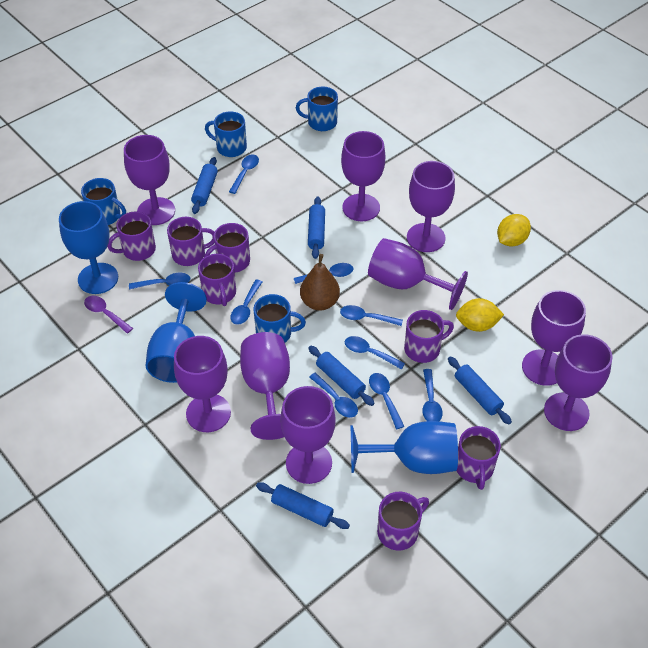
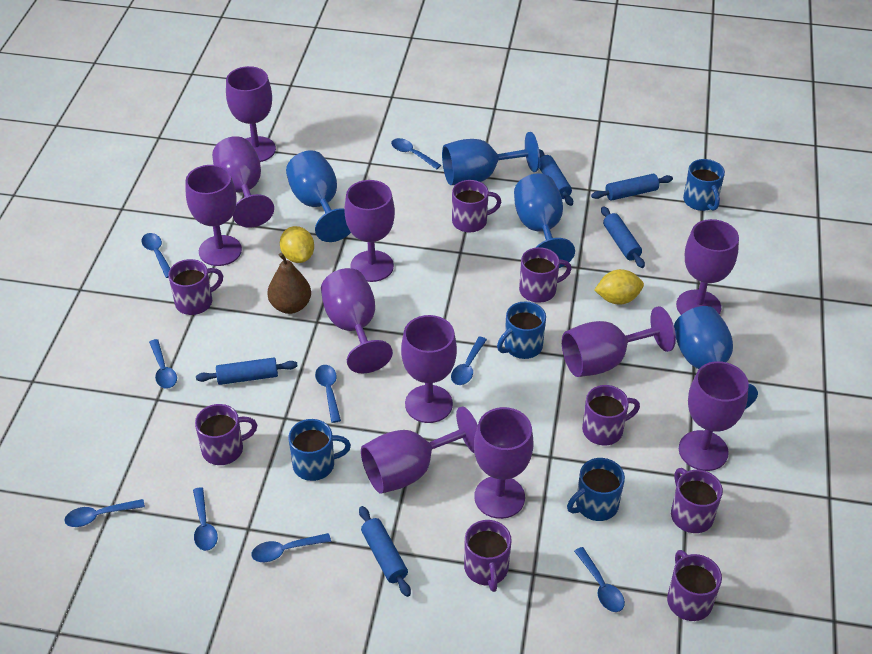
blue goblet: [59,201,118,294] [146,282,207,383] [351,421,458,474] = 3 -> [286,150,351,242] [442,132,540,185] [514,173,575,268] [674,306,758,409] = 4
purple goblet: [124,135,175,225] [174,336,231,432] [240,332,290,440] [280,386,336,484] [341,131,385,221] [368,238,468,310] [407,161,455,252] [522,290,586,386] [544,334,612,431] = 9 -> [186,165,242,266] [212,136,274,228] [226,66,276,162] [321,268,393,373] [344,180,395,282] [361,406,478,494] [401,315,457,423] [474,407,533,519] [562,306,676,377] [676,219,739,315] [679,361,749,471] = 11
purple mug: [107,211,156,261] [167,217,214,266] [198,254,236,306] [204,223,250,272] [377,492,429,551] [404,310,454,363] [457,426,501,490] = 7 -> [168,259,223,315] [195,404,257,465] [452,180,501,233] [464,520,512,592] [519,247,571,303] [582,385,640,445] [667,550,722,621] [671,468,723,533] = 8
purple spoon: [84,296,133,334] = 1 -> none = 0

